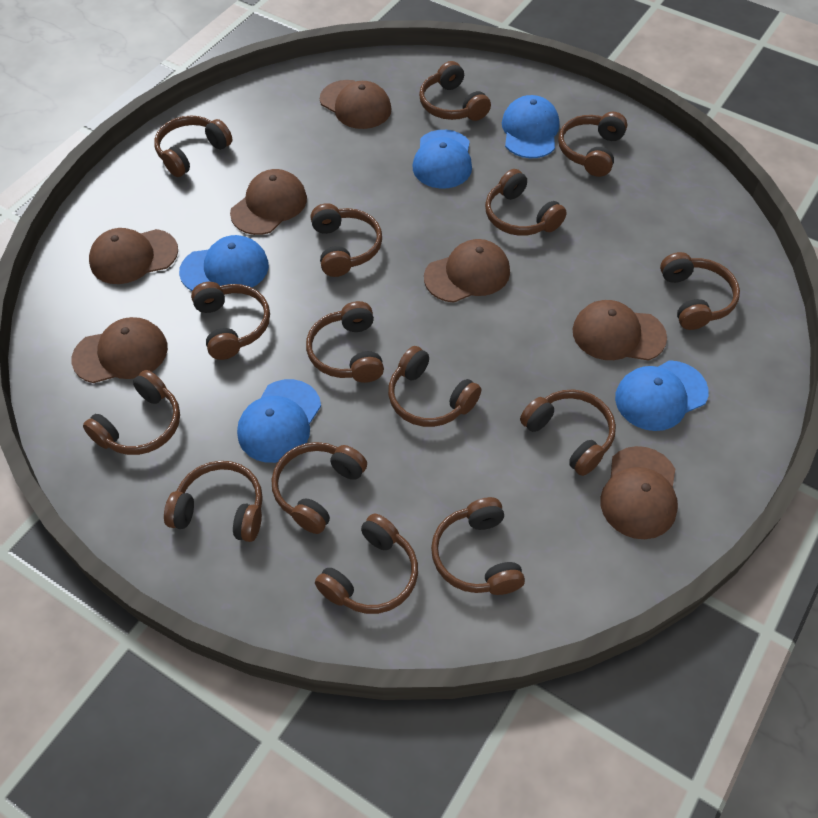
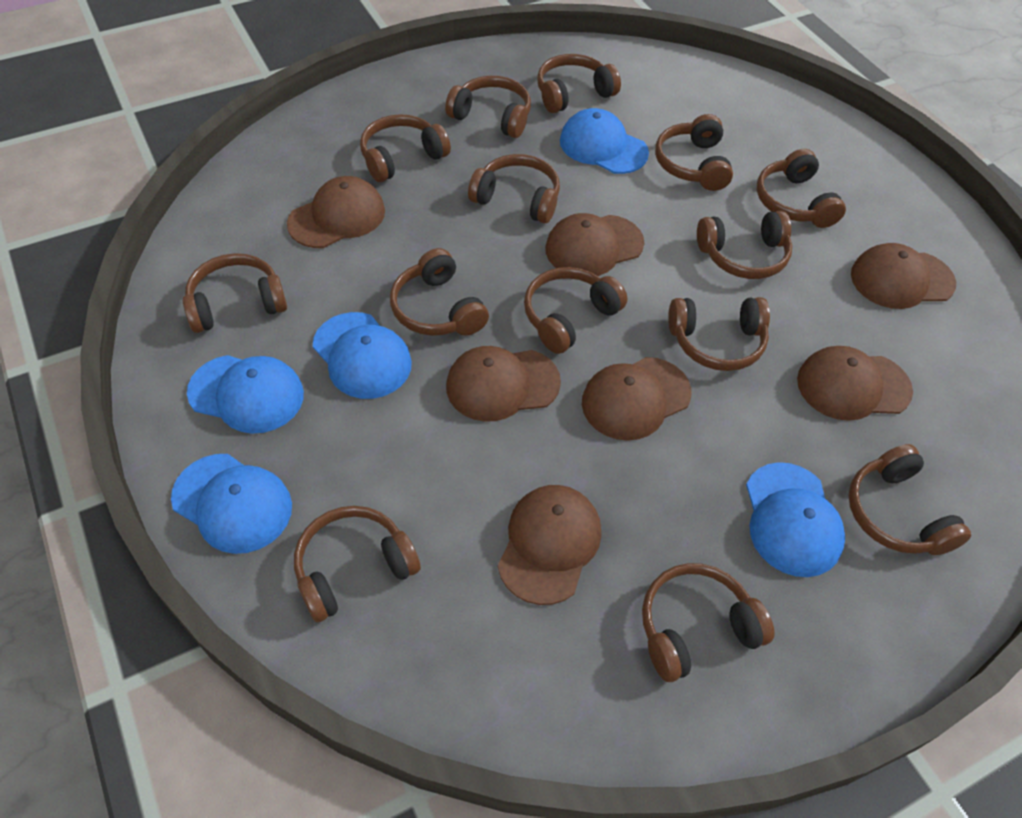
brown headphones: [83,370,180,455] [154,116,232,177] [164,461,263,542] [191,282,270,360] [272,442,367,534] [306,301,384,383] [311,203,382,277] [315,513,418,614] [388,346,481,427] [419,61,491,121] [431,497,525,595] [485,169,567,236] [520,390,616,476] [558,112,627,177] [660,252,740,330] = 15 -> [183,253,287,333] [294,506,421,622] [360,114,451,182] [390,248,489,336] [445,76,531,138] [468,154,560,224] [524,267,627,354] [537,54,621,113] [642,563,775,682] [655,114,733,191] [668,297,770,371] [697,211,792,279] [757,149,846,228] [848,444,971,555] = 14

